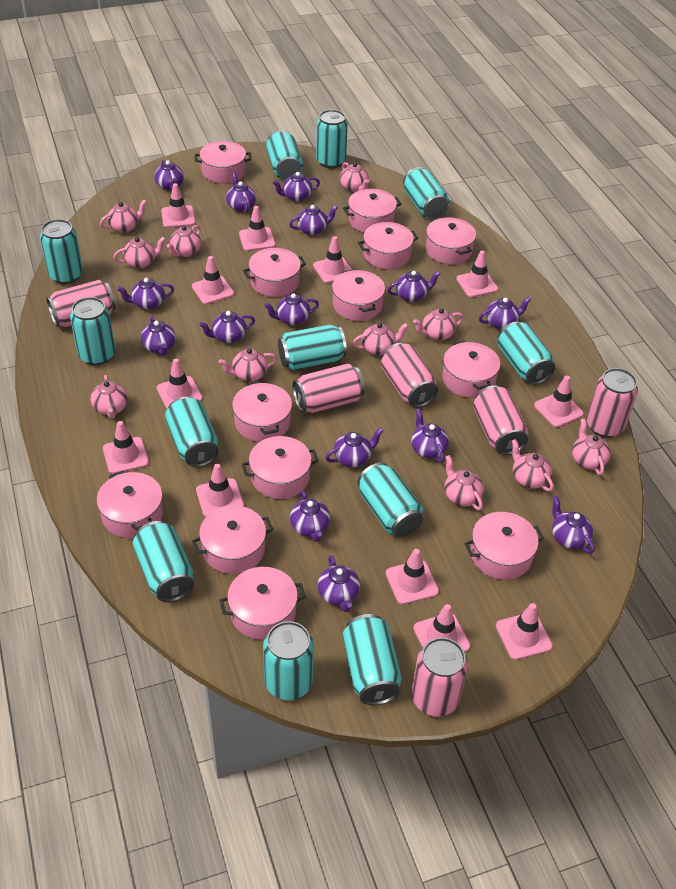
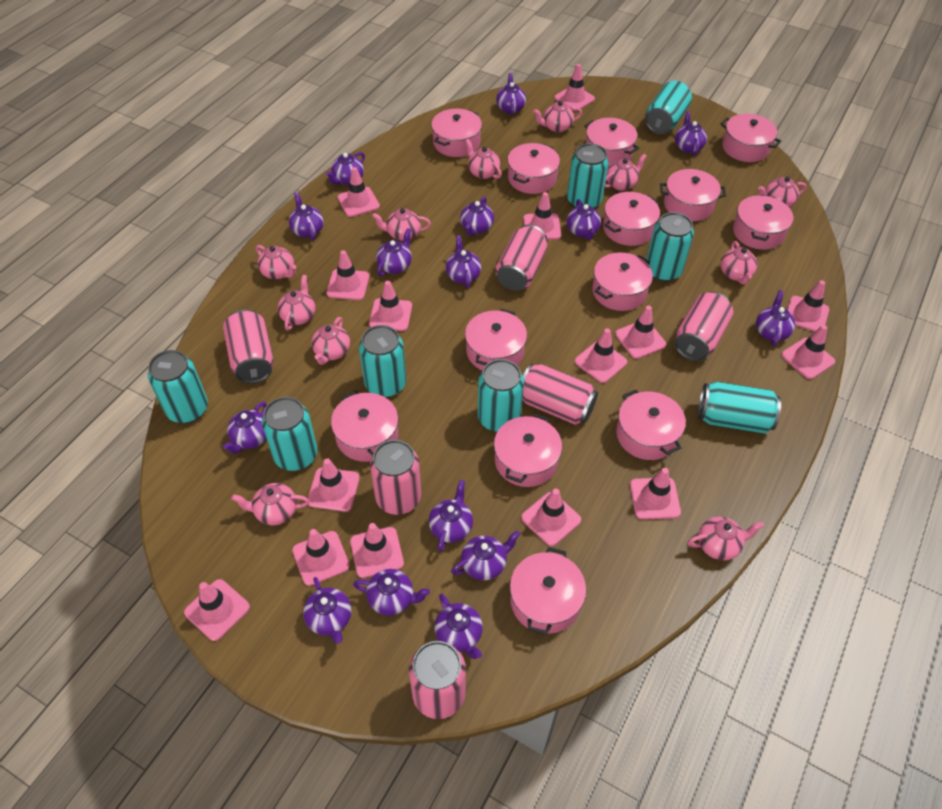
pink traffic cone: [103,421,149,474] [156,359,203,409] [161,183,196,228] [192,256,234,304] [196,463,244,517] [239,206,276,251] [313,236,352,283] [386,549,439,605] [413,604,470,652] [456,251,498,297] [496,603,553,660] [534,376,584,427] = 12 -> [184,579,250,641] [292,529,350,586] [308,458,360,512] [326,250,369,300] [338,167,380,217] [350,523,404,578] [369,281,412,331] [521,489,581,546] [523,192,561,240] [554,64,595,111] [575,328,627,383] [615,306,666,359] [630,468,681,520] [781,325,835,379] [787,280,830,332] = 15
turquoise can: [40,219,83,284] [70,297,115,365] [133,521,194,602] [165,397,219,467] [263,621,314,700] [266,130,303,180] [278,325,347,370] [316,109,348,168] [342,614,402,705] [357,463,424,537] [403,167,449,219] [498,322,555,385] = 12 -> [148,350,208,423] [262,397,318,471] [359,325,406,397] [478,359,524,432] [567,143,609,209] [646,81,692,134] [646,212,694,282] [698,381,781,434] = 8

